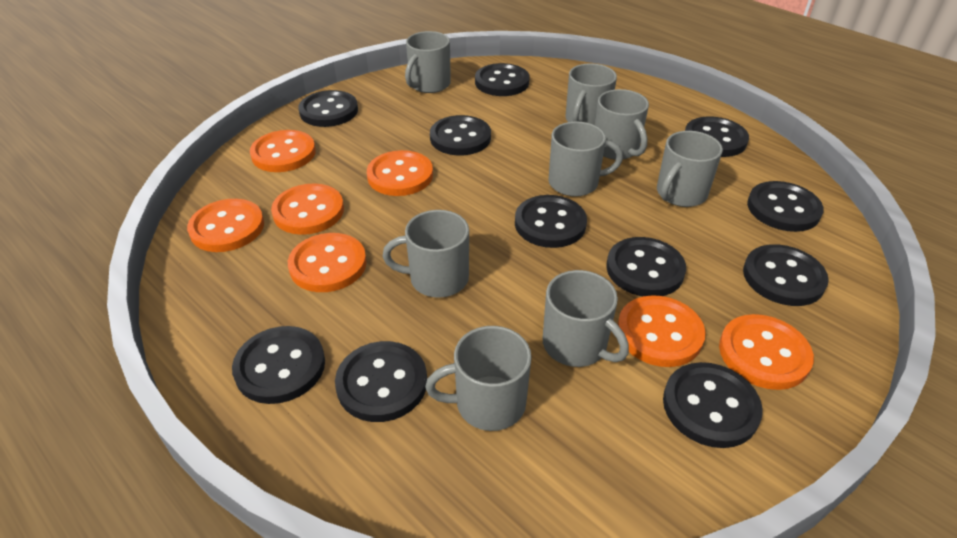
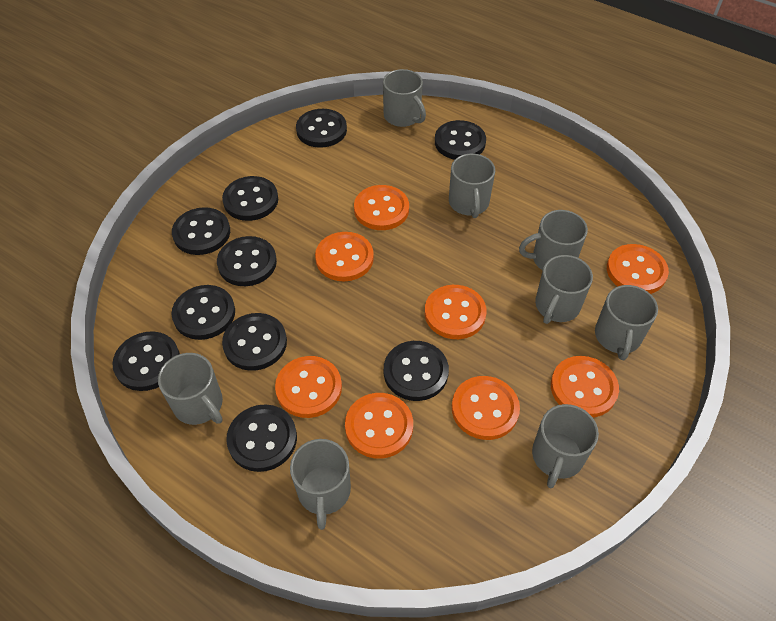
black button: [232,326,325,404] [298,90,358,127] [335,341,427,422] [430,115,491,155] [475,63,530,96] [515,195,587,248] [606,237,686,296] [663,362,763,448] [685,116,749,157] [743,244,829,306] [747,181,824,232] = 11 -> [112,331,180,391] [172,207,230,255] [172,285,235,340] [217,236,277,286] [222,176,278,221] [222,313,287,371] [226,404,297,472] [296,109,347,148] [384,341,449,401] [435,120,486,160] = 10
orange button: [187,199,264,252] [250,130,316,172] [271,183,344,235] [288,233,367,292] [367,150,433,196] [618,295,706,367] [719,314,814,390] = 7 -> [275,356,342,418] [315,232,374,281] [345,393,413,459] [354,185,409,230] [425,285,487,339] [452,376,520,440] [551,356,619,418] [607,244,669,294] = 8

